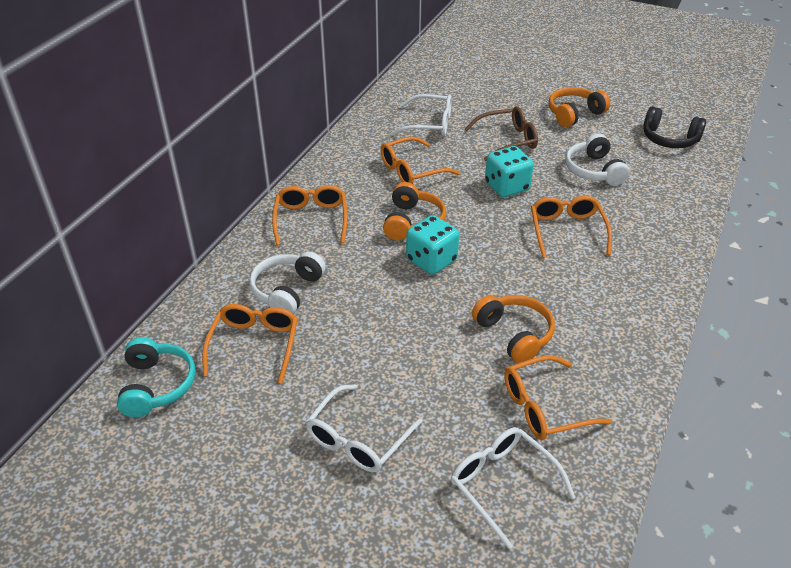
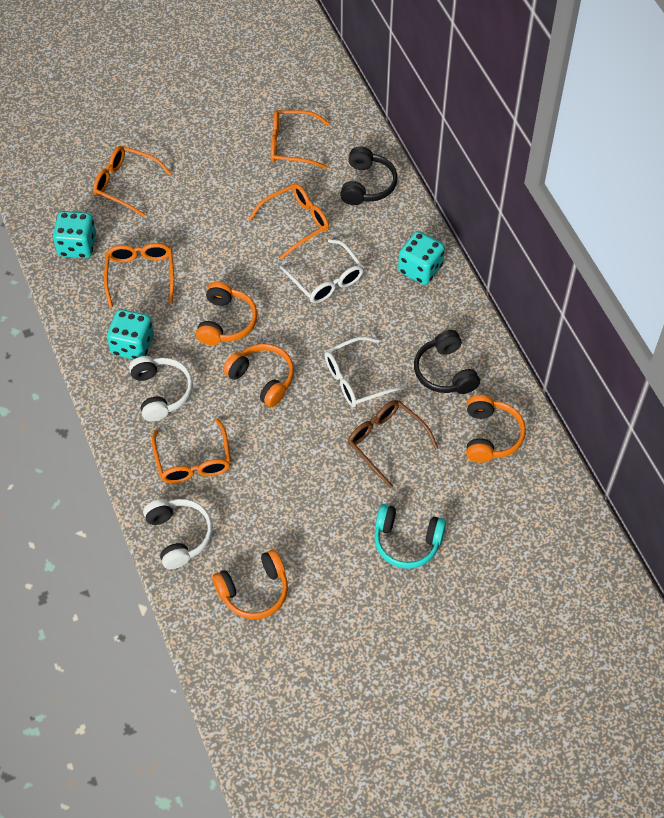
black headphones: [643,106,706,148] = 1 -> [340,146,397,205] [414,330,480,394] = 2
orange headphones: [383,182,446,240] [472,295,555,363] [548,87,610,127] = 3 -> [196,282,257,345] [212,549,288,619] [223,344,294,407] [466,395,526,463] = 4
turquoise dice: [406,215,459,275] [485,146,534,197] = 2 -> [52,211,96,258] [107,309,154,360] [398,231,445,285] = 3
white glasses: [306,384,423,472] [390,94,452,137] [451,427,576,549] = 3 -> [280,239,364,303] [325,336,408,407] = 2

